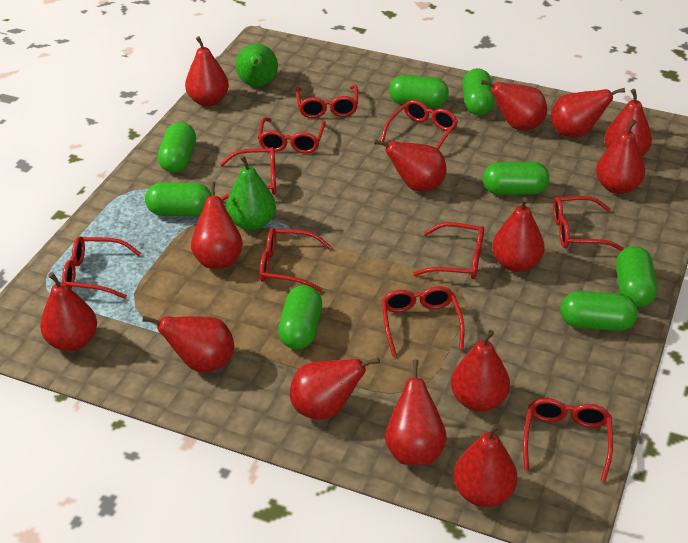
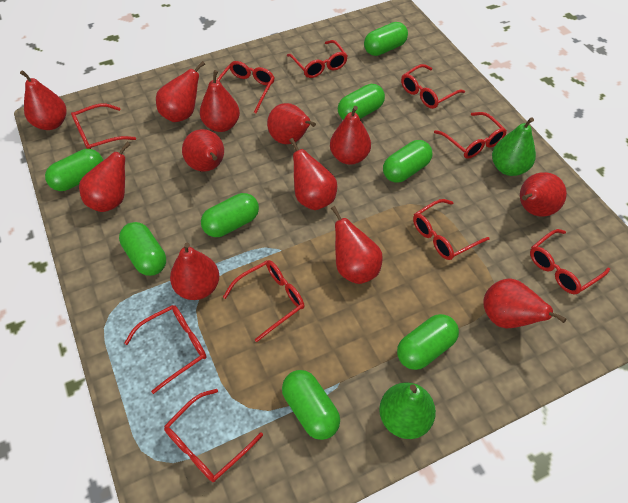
red pear: [40,272,97,351] [142,316,234,372] [185,36,229,106] [191,182,243,269] [290,357,380,420] [374,139,447,191] [385,359,447,465] [451,330,510,412] [453,423,517,507] [481,80,547,130] [492,197,545,272] [551,88,625,137] [596,119,645,194] [604,89,652,156] = 14 -> [20,70,66,130] [79,142,130,212] [156,61,205,122] [170,243,219,300] [182,129,224,172] [200,70,240,132] [267,103,316,144] [289,138,337,210] [330,106,371,165] [331,206,383,284] [483,279,567,329] [520,172,567,216] = 12

